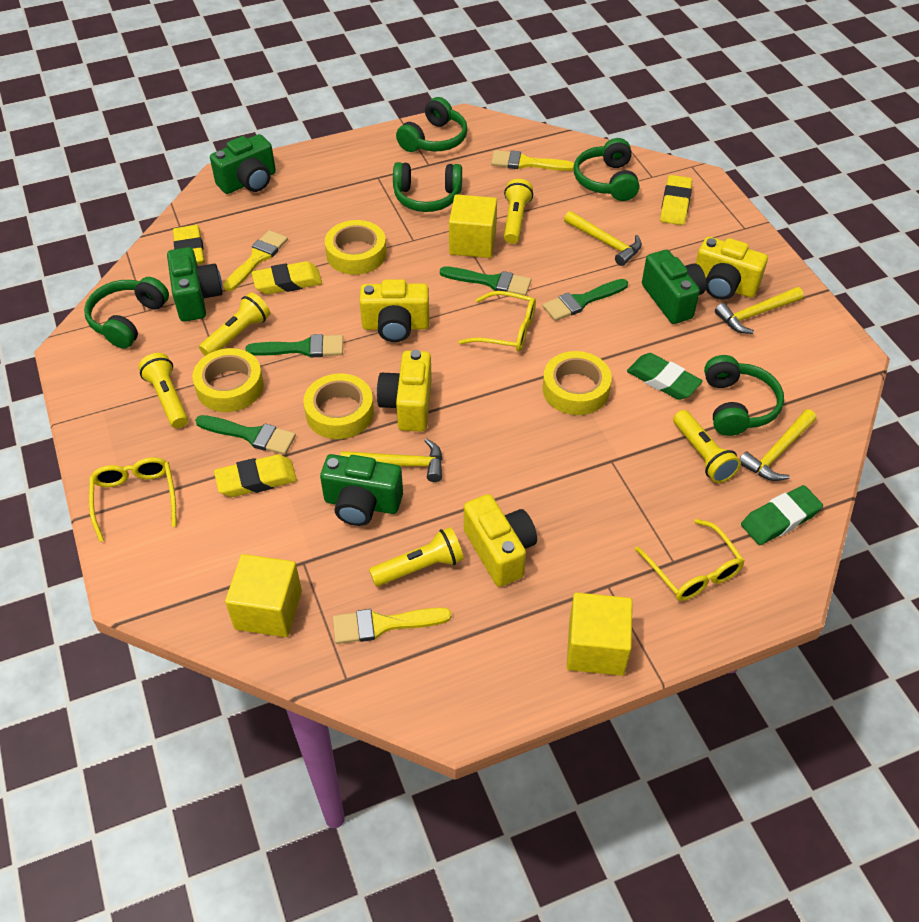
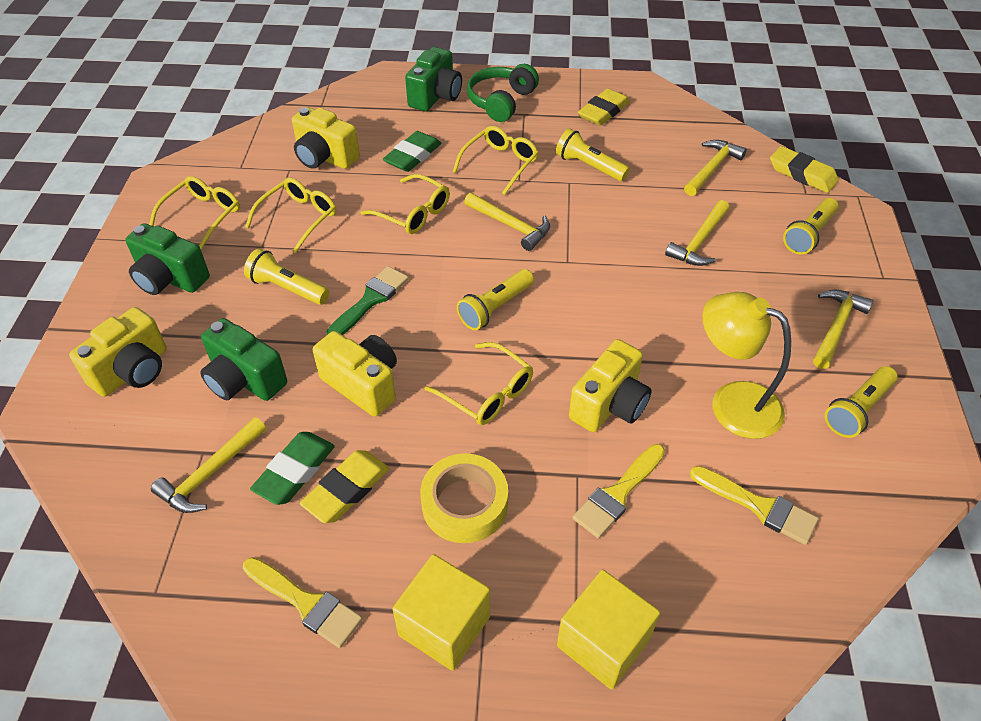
green brush: [195,415,296,455] [245,334,343,357] [440,267,531,296] [543,279,628,321] = 4 -> [326,266,409,335] = 1
green camera: [167,247,222,322] [210,134,276,194] [320,454,403,526] [642,250,706,324] = 4 -> [125,223,210,295] [200,318,287,401] [405,47,462,111] = 3
green headphones: [84,277,169,349] [393,162,462,212] [396,97,468,152] [574,138,639,201] [704,355,784,436] = 5 -> [467,64,539,122] = 1
yellow cube: [225,554,302,637] [449,194,497,258] [567,593,632,676] = 3 -> [392,554,490,671] [557,570,660,690] = 2
yellow eraser: [173,225,205,265] [214,454,297,497] [252,261,322,294] [660,175,692,225] = 4 -> [300,450,390,523] [578,89,630,126] [770,146,839,193] = 3
yellow glasses: [89,457,177,542] [459,291,536,352] [635,519,745,601] = 3 -> [149,176,240,250] [245,178,336,254] [361,174,450,234] [425,342,533,425] [453,126,538,195] = 5
yellow hammer: [340,438,443,482] [564,211,642,266] [715,287,804,334] [739,409,817,481] = 4 -> [151,417,266,513] [464,193,550,251] [665,200,730,266] [684,140,747,196] [813,290,873,369] = 5
yellow lamp: none = 0 -> [702,292,791,439] = 1
yellow tape: [192,348,264,412] [304,373,374,439] [325,220,386,275] [542,351,612,415] = 4 -> [420,453,508,543] = 1

